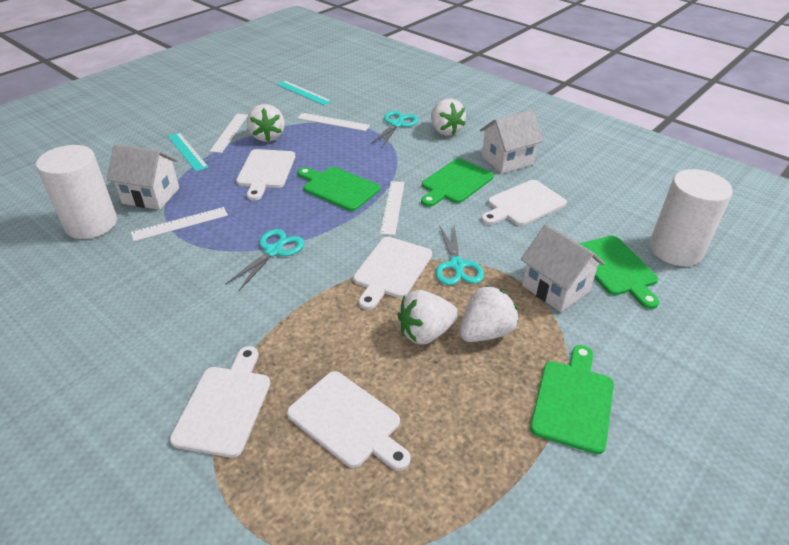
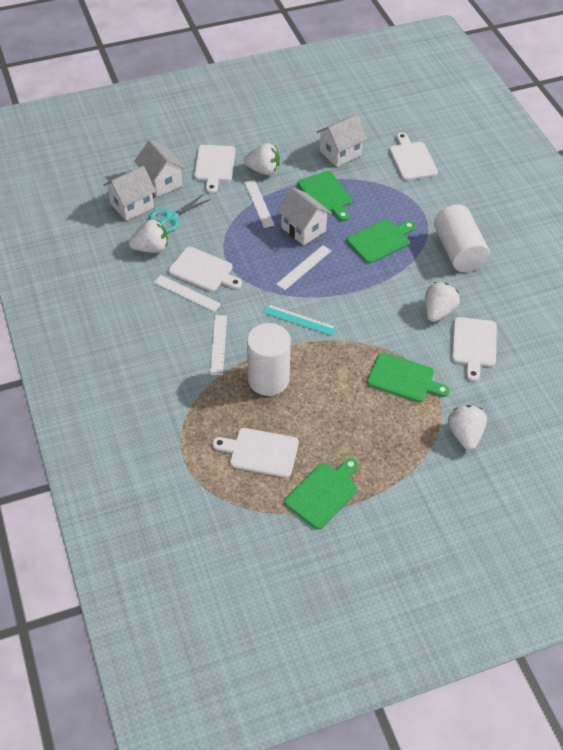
turquoise ruler: [168,132,209,171] [277,80,332,105] = 2 -> [263,304,337,336] = 1
turquoise scissors: [225,229,304,292] [370,111,419,147] [436,225,484,285] = 3 -> [149,194,210,232] = 1
white house: [107,144,179,210] [480,110,543,174] [521,224,605,312] = 3 -> [104,166,156,221] [134,140,186,197] [277,187,332,246] [317,114,367,167] = 4

